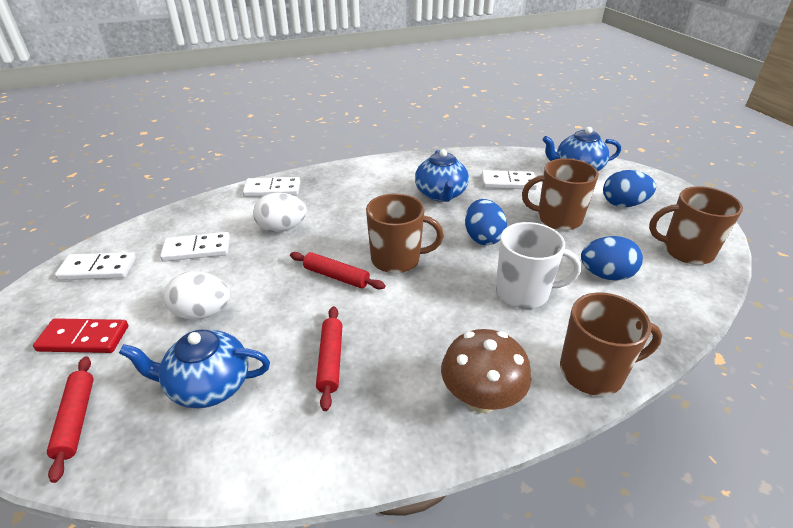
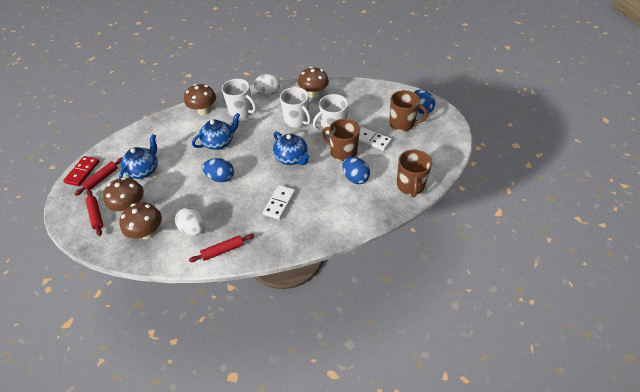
brown mug: [366,193,444,274] [522,158,599,230] [560,293,662,396] [649,186,743,265] = 4 -> [321,119,360,162] [389,90,428,132] [397,150,432,198] = 3
brown mushroom: [441,329,531,413] = 1 -> [103,177,144,211] [119,202,162,239] [184,84,216,115] [298,67,329,98] = 4
white domino: [55,252,136,280] [160,232,230,262] [243,177,300,197] [482,170,538,190] = 4 -> [263,185,295,220] [359,127,392,151] = 2
white mug: [496,222,581,309] = 1 -> [222,79,256,118] [280,87,311,128] [313,94,348,135] = 3

